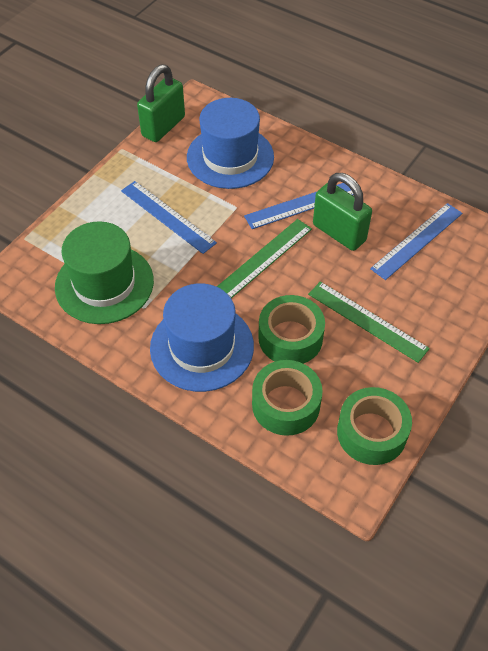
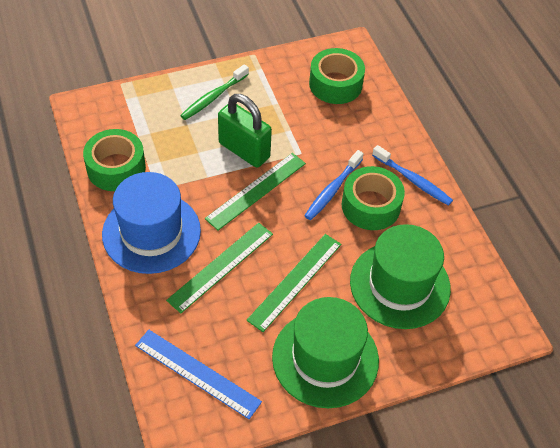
blue hat: [150,283,254,392] [187,98,274,189] = 2 -> [102,172,201,274] = 1
blue ruler: [121,181,217,254] [244,183,353,229] [370,203,462,280] = 3 -> [135,330,262,419] = 1
blue toothbrush: none = 0 -> [304,150,364,220] [372,145,453,206] = 2
green hat: [55,221,154,324] = 1 -> [272,297,379,408] [350,224,451,329] = 2
green padlock: [137,65,185,142] [313,173,372,251] = 2 -> [218,94,272,168] = 1
green ruler: [217,219,312,298] [308,281,430,363] = 2 -> [166,223,273,313] [205,153,306,230] [246,234,341,332] = 3
green toothbrush: none = 0 -> [180,64,249,120] = 1

